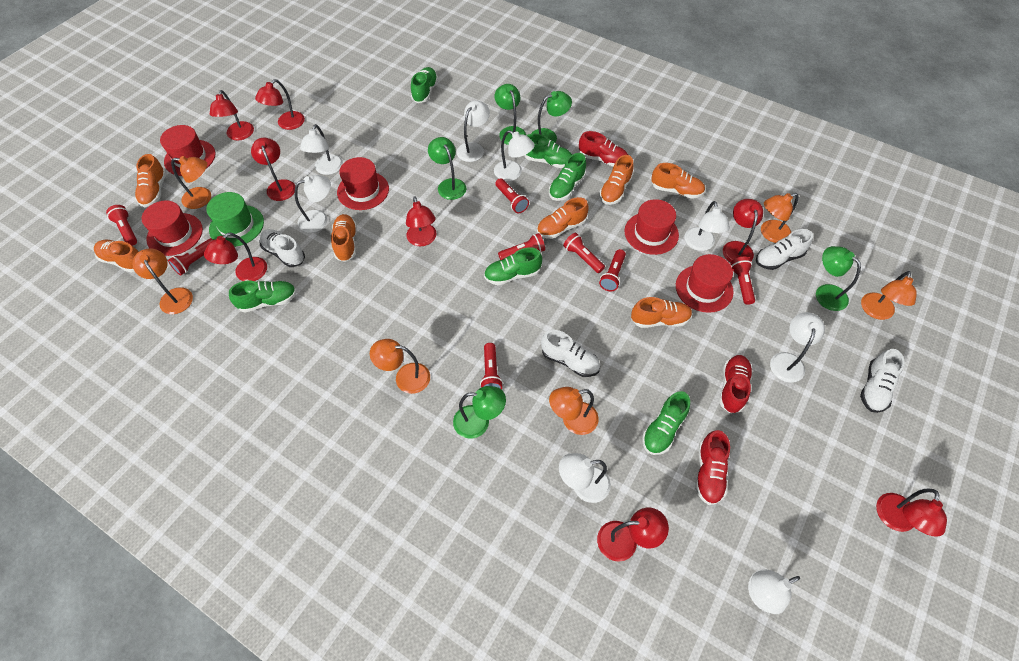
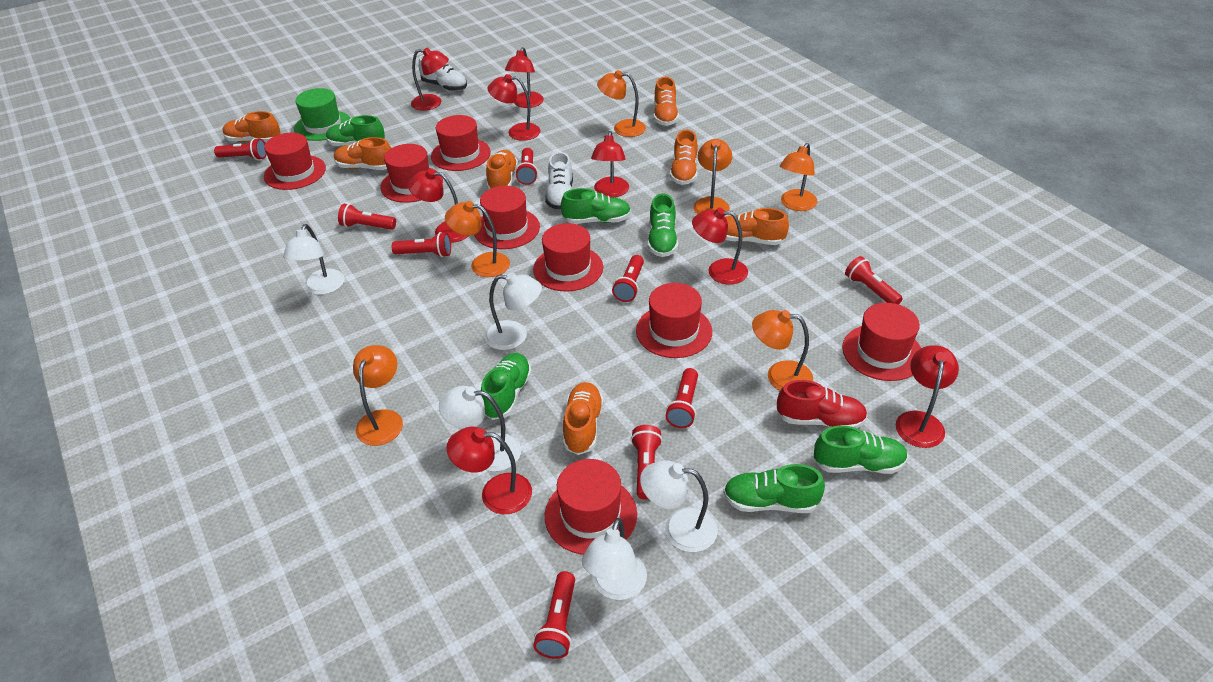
green lamp: [428,137,466,200] [453,386,506,439] [495,84,526,145] [531,91,572,142] [816,246,861,311] = 5 -> none = 0
red flashlight: [106,205,137,246] [168,238,213,275] [480,343,503,390] [495,178,529,213] [498,233,545,260] [563,233,605,273] [599,249,626,291] [731,257,755,305] = 8 -> [214,138,267,160] [338,204,396,230] [392,232,451,257] [515,148,538,185] [533,571,575,659] [612,255,644,302] [631,425,662,500] [666,368,698,428] [845,256,903,305] = 9
red hat: [142,200,203,256] [160,125,215,176] [337,157,389,210] [624,199,679,255] [676,254,734,313] = 5 -> [264,133,326,190] [380,144,443,203] [431,115,491,171] [474,186,540,249] [533,223,603,292] [545,459,637,555] [636,283,712,358] [842,303,921,381] = 8
red shoe: [579,131,628,167] [695,430,730,505] [719,355,753,413] = 3 -> [777,380,868,428] = 1
white lamp: [295,175,331,233] [300,124,343,175] [456,100,490,162] [494,130,535,181] [559,453,611,503] [684,201,730,251] [748,569,800,614] [770,312,825,383] = 8 -> [283,224,345,295] [439,386,521,472] [484,272,542,350] [582,518,647,600] [640,460,718,552] = 5
white shoe: [259,229,305,267] [541,330,600,377] [756,229,813,270] [860,349,904,413] = 4 -> [418,55,467,91] [545,152,573,209] = 2

